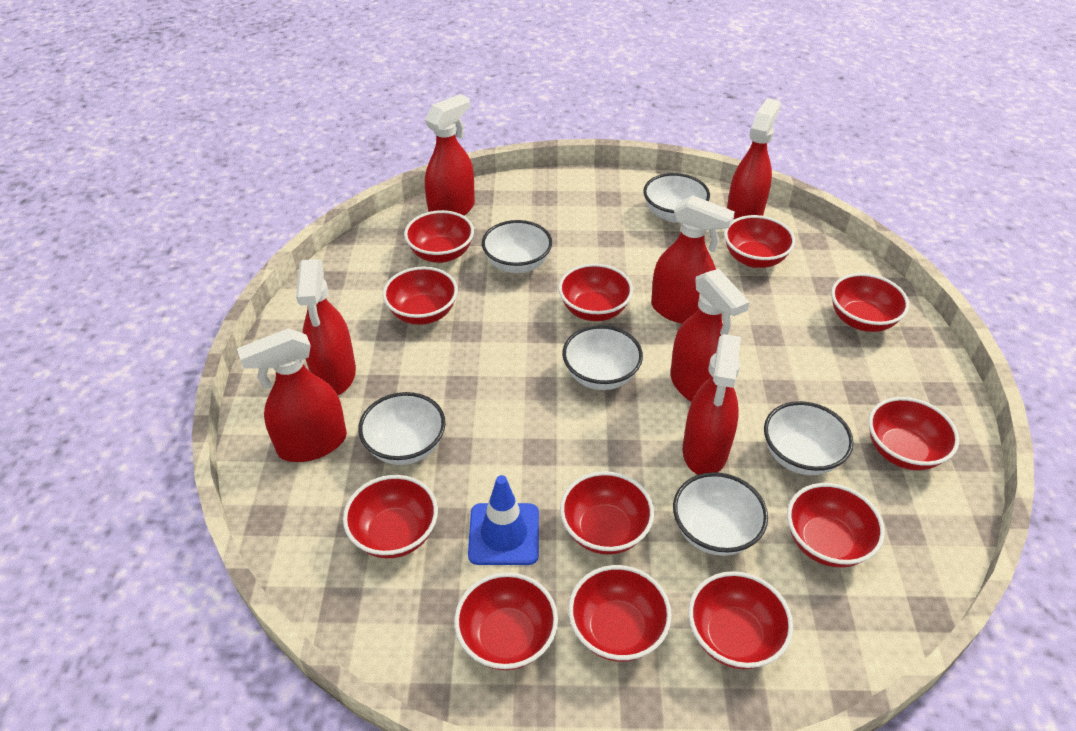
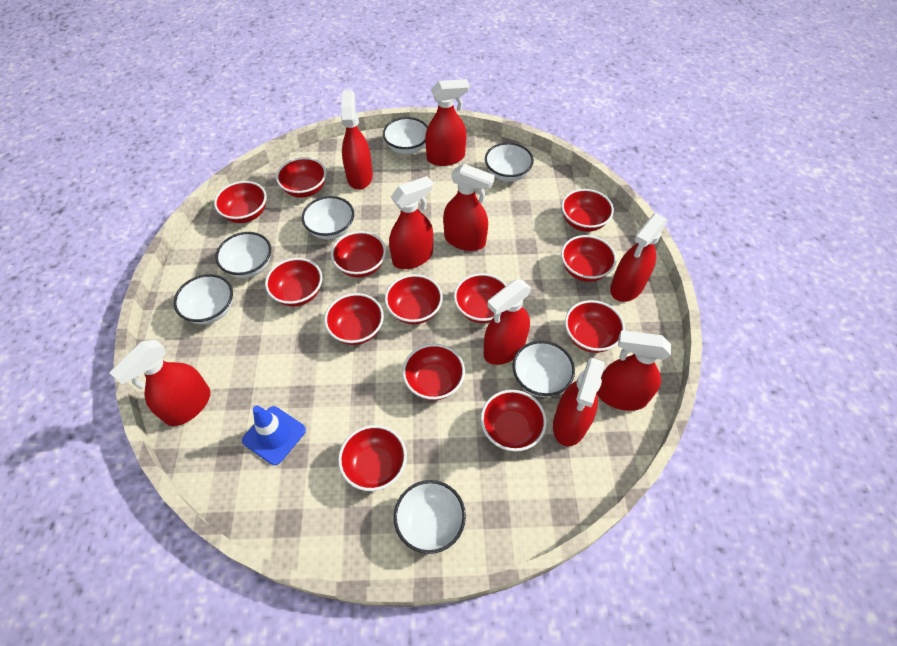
red bowl: [343,475,438,558] [383,266,458,325] [404,210,474,263] [454,572,558,670] [558,263,633,321] [560,471,654,555] [568,565,672,662] [688,571,793,669] [724,215,795,268] [787,483,885,567] [831,273,909,332] [868,397,959,470] = 12 -> [214,181,267,223] [265,258,322,307] [276,157,326,198] [324,293,384,345] [331,231,386,278] [338,425,407,491] [385,274,443,324] [402,344,465,400] [454,273,507,323] [481,390,547,451] [561,189,614,232] [561,235,617,282] [565,300,625,353] = 13
red spray bottle: [237,328,347,462] [296,259,356,395] [425,94,475,216] [651,195,735,324] [670,269,750,402] [683,334,741,475] [727,98,781,220] = 7 -> [109,340,210,426] [341,91,373,190] [389,176,433,269] [425,79,469,166] [443,164,495,251] [484,279,531,365] [553,358,605,447] [597,330,671,411] [610,213,668,302] = 9
white bowl: [358,392,446,465] [482,220,552,273] [562,325,643,390] [643,173,710,222] [673,472,768,556] [764,401,854,475] = 6 -> [174,274,233,324] [215,232,271,278] [301,196,354,239] [383,117,428,154] [394,480,466,554] [485,142,534,182] [512,341,575,397] = 7

